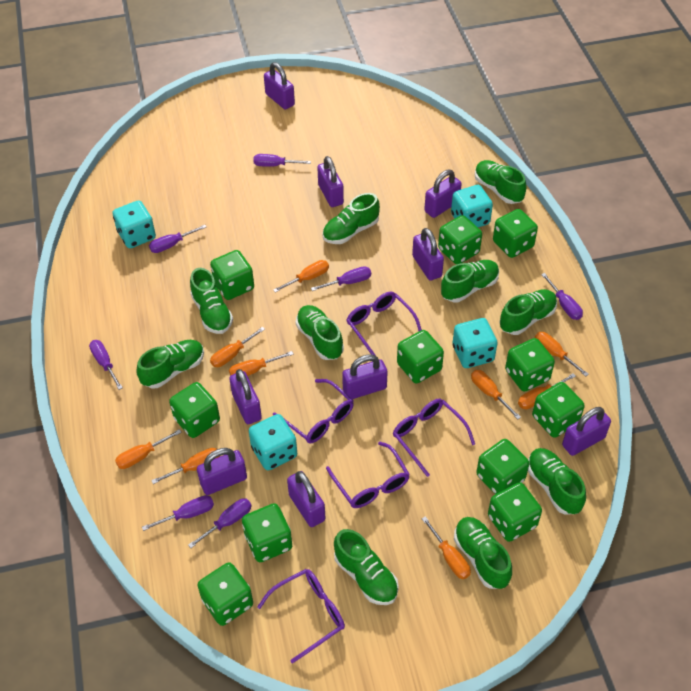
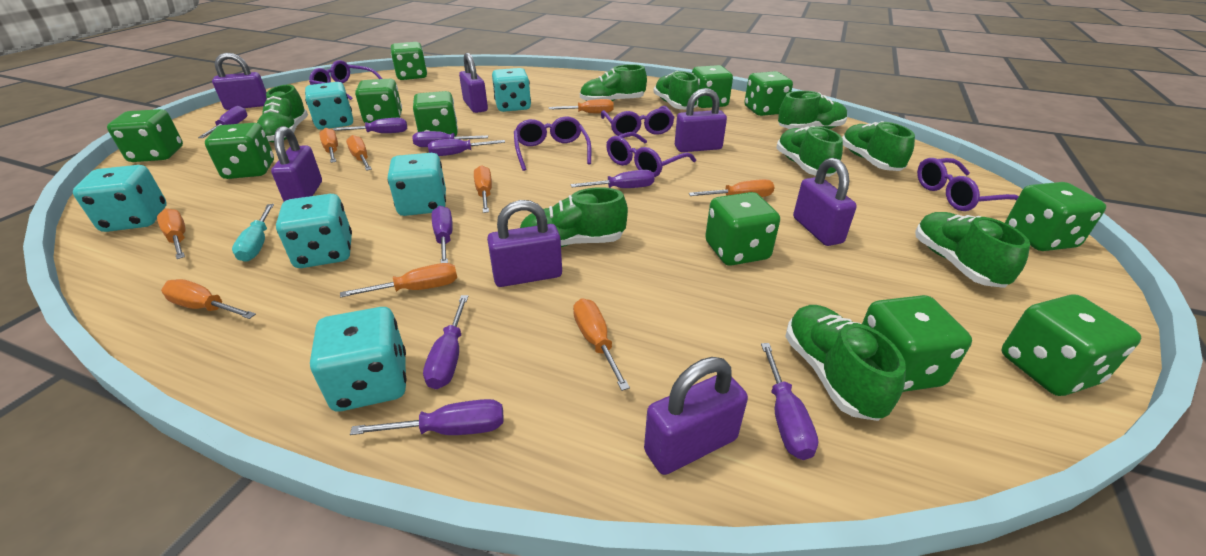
green shoe: [136,340,204,388] [190,268,233,334] [296,305,344,360] [322,193,380,244] [334,529,399,605] [441,260,499,302] [454,517,512,589] [475,160,527,204] [500,289,557,335] [528,448,586,515] = 10 -> [257,85,308,142] [520,187,628,247] [580,64,647,101] [653,71,699,109] [776,126,843,177] [778,91,848,129] [785,305,906,421] [842,121,915,171] [915,212,1030,288] = 9
purple padlock: [197,448,247,495] [229,369,262,424] [264,62,295,110] [287,471,325,527] [317,156,344,207] [342,354,388,399] [412,228,444,281] [424,170,462,218] [562,407,611,456] = 9 -> [212,53,267,110] [271,126,322,202] [459,53,488,113] [487,200,562,287] [644,357,748,475] [675,88,727,152] [793,158,857,246] = 7
purple screwdriver: [89,340,123,390] [142,495,214,531] [149,225,206,253] [188,498,252,548] [253,154,311,167] [311,266,371,291] [541,273,583,320] = 7 -> [198,106,248,138] [333,118,407,133] [350,399,504,435] [413,131,488,147] [423,295,469,389] [428,139,505,156] [432,206,453,263] [571,170,655,188] [761,343,818,460] = 9
turquoise dice: [112,200,156,248] [249,414,297,470] [451,185,493,227] [452,318,498,368] = 4 -> [73,165,167,232] [276,194,352,268] [305,82,353,130] [310,307,407,411] [387,153,446,216] [492,68,531,112] = 6
turquoise screwdriver: none = 0 -> [232,204,274,262] = 1

